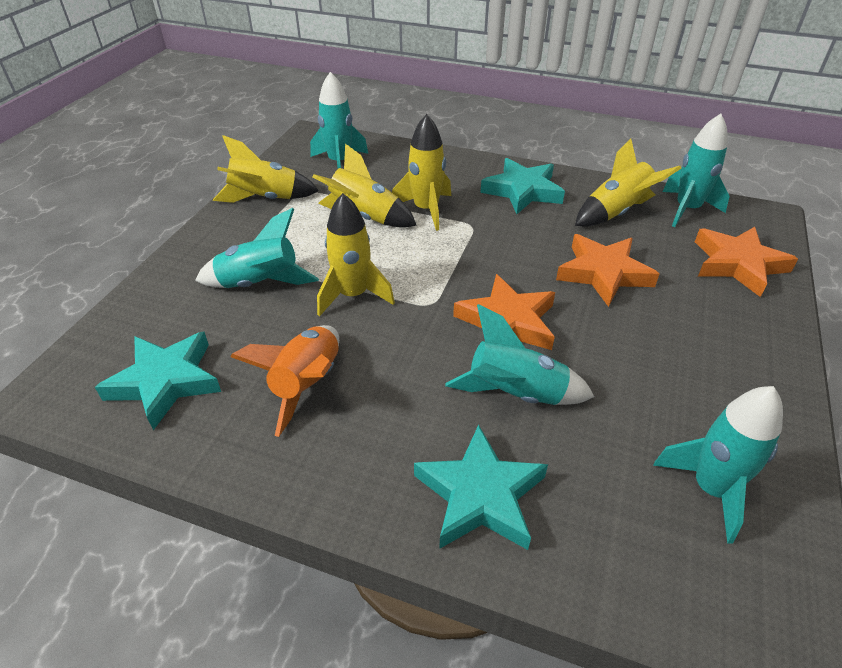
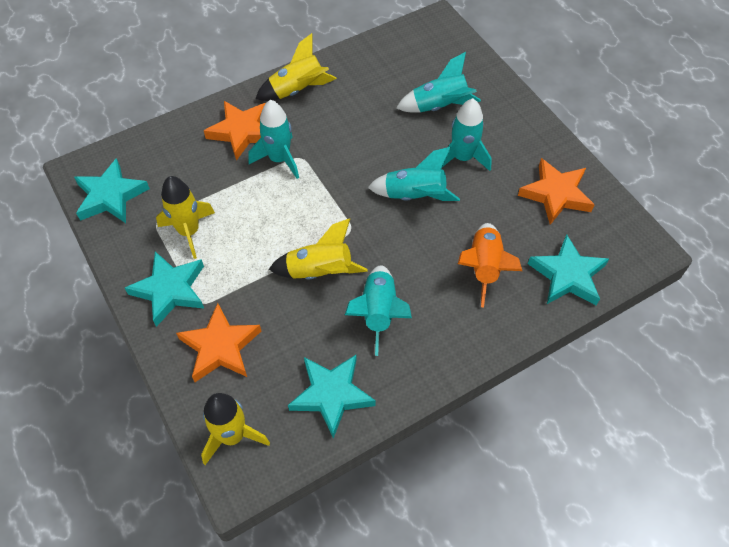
turquoise star: [95,331,221,430] [414,425,548,550] [480,158,565,214] = 3 -> [74,158,150,223] [125,252,204,327] [288,355,376,439] [528,234,609,306] = 4
yellow rocket: [213,135,319,203] [313,144,417,228] [317,193,395,316] [392,114,451,231] [575,139,681,227] = 5 -> [156,176,215,259] [201,393,270,465] [255,33,337,101] [268,218,368,279] = 4

